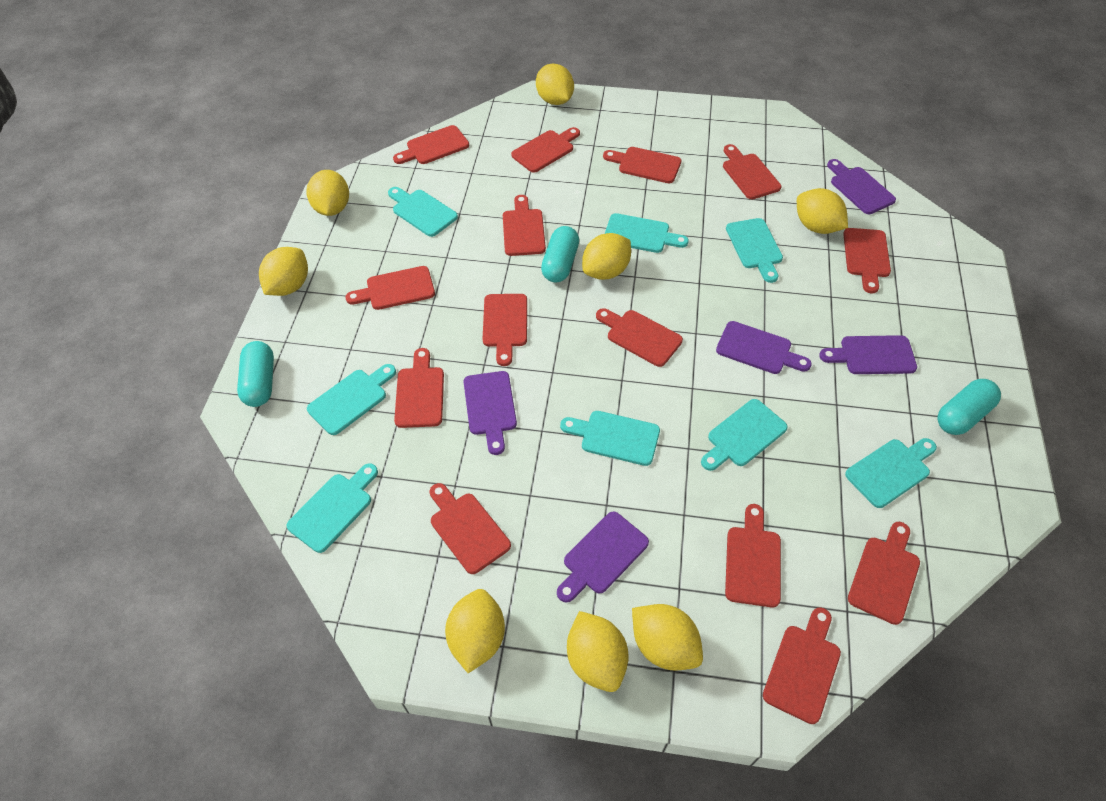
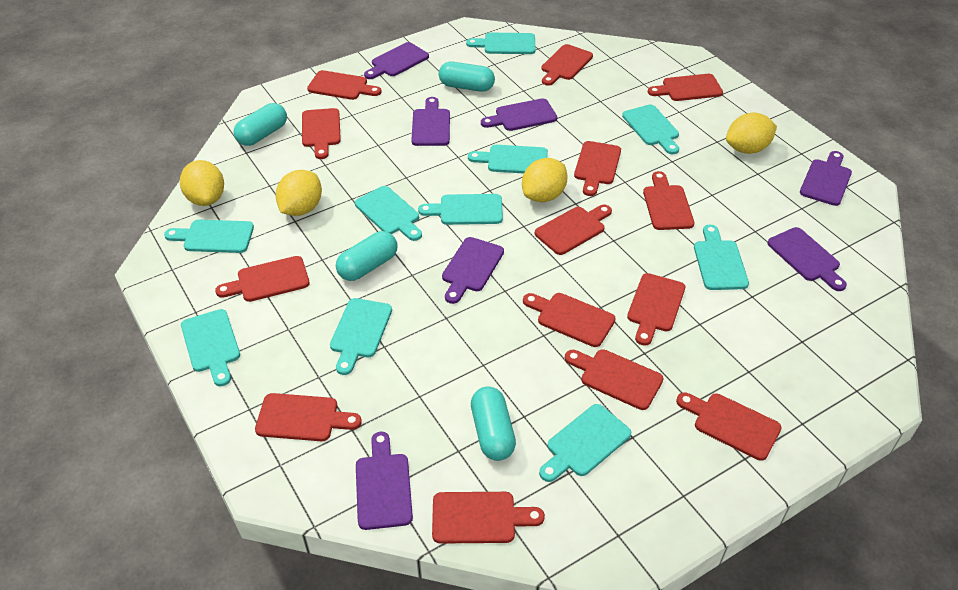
purple cutting board: [464,371,517,455] [557,512,649,603] [716,321,812,374] [819,335,917,374] [827,159,896,214] = 5 -> [356,432,413,530] [364,42,429,79] [412,97,450,146] [442,237,504,304] [481,98,557,131] [767,227,847,291] [800,151,852,206] = 7
turquoise capsule: [237,341,274,407] [541,226,579,282] [937,379,1001,435] = 3 -> [234,103,287,146] [336,231,398,281] [439,62,495,92] [471,386,516,461] = 4
turquoise cutting board: [286,463,378,553] [307,364,396,435] [388,187,458,237] [560,411,660,466] [605,213,689,253] [701,399,788,471] [726,218,783,283] [845,438,937,508] = 8 -> [164,220,254,253] [181,309,240,386] [330,298,392,375] [355,186,422,241] [418,194,503,225] [466,33,535,54] [468,145,548,174] [539,404,631,482] [622,104,679,154] [694,225,749,290] = 10
yellow lemon: [259,247,308,296] [306,170,349,216] [445,589,505,673] [536,64,574,105] [567,611,628,692] [582,233,631,280] [632,604,703,671] [797,188,848,234] = 8 -> [180,160,224,206] [275,170,322,216] [522,158,568,202] [726,113,777,154] = 4

